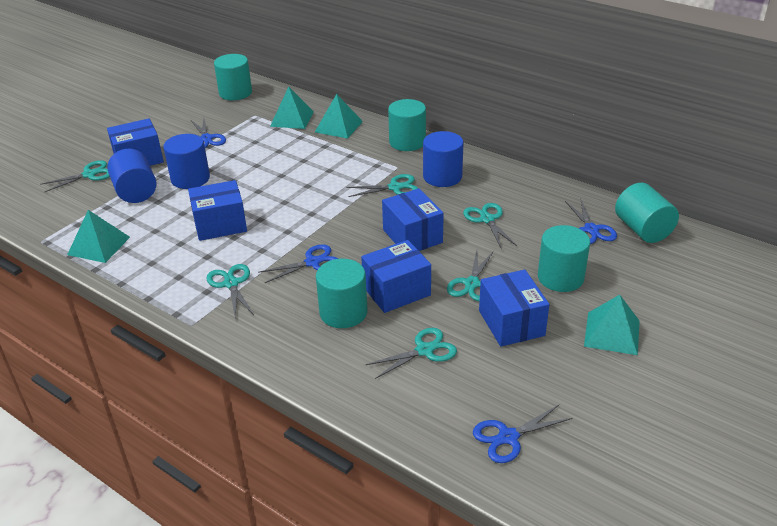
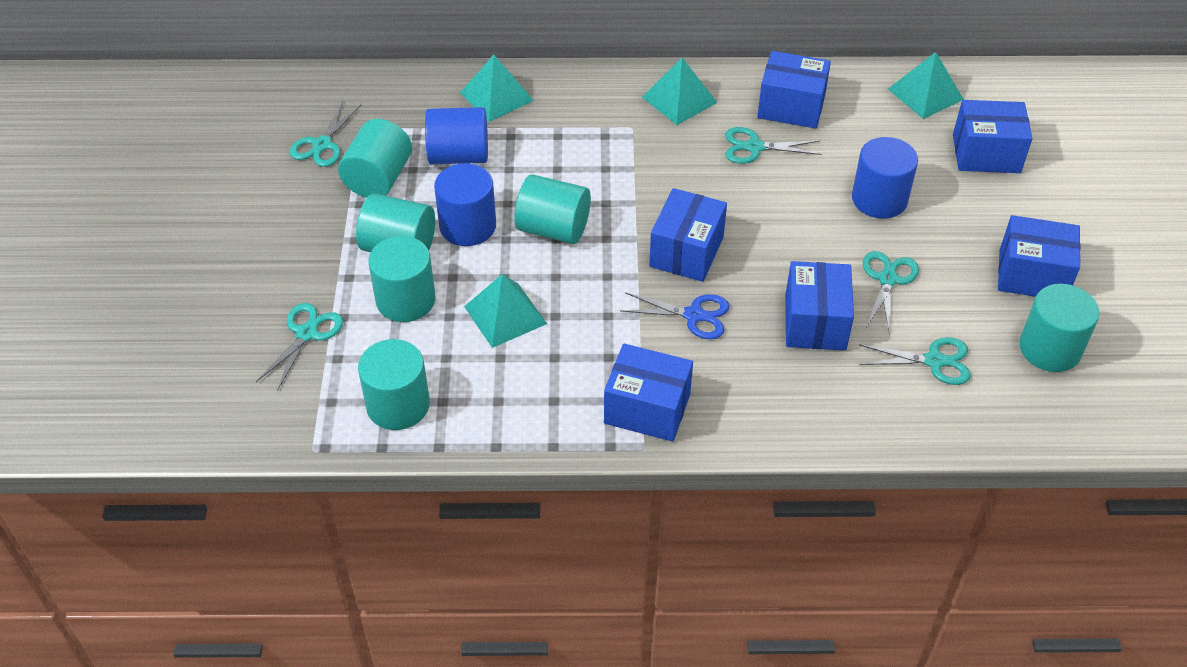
blue box: [107,119,164,166] [188,180,247,241] [361,240,431,313] [382,189,444,251] [479,270,549,347] = 5 -> [604,344,693,442] [649,188,727,282] [757,51,831,129] [785,261,854,351] [953,100,1032,173] [998,215,1081,297] = 6
blue scissors: [191,119,226,148] [258,244,338,283] [473,405,572,463] [565,198,617,244] = 4 -> [620,292,729,339] = 1
turquoise cylinder: [214,54,252,100] [316,259,368,328] [388,99,426,151] [538,225,590,292] [615,183,679,243] = 5 -> [338,119,412,198] [356,193,435,252] [358,339,430,430] [368,236,436,322] [514,174,591,244] [1019,284,1099,372] = 6
turquoise scissors: [40,160,110,192] [206,264,254,317] [346,174,418,197] [366,328,457,379] [447,251,494,301] [463,203,517,248] = 6 -> [256,303,343,391] [289,101,361,167] [725,127,822,164] [859,337,971,385] [863,251,919,334] = 5

